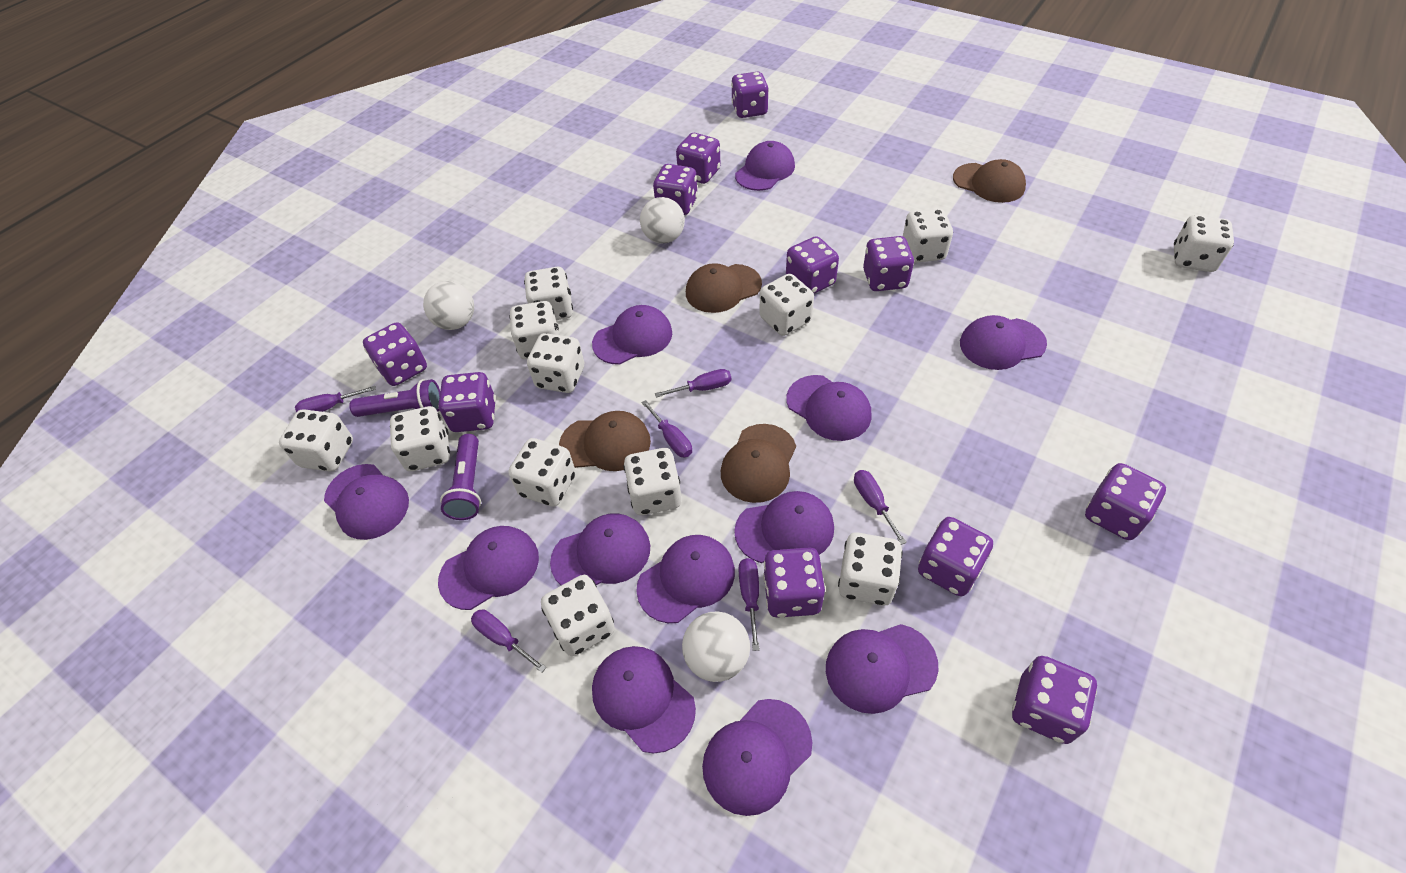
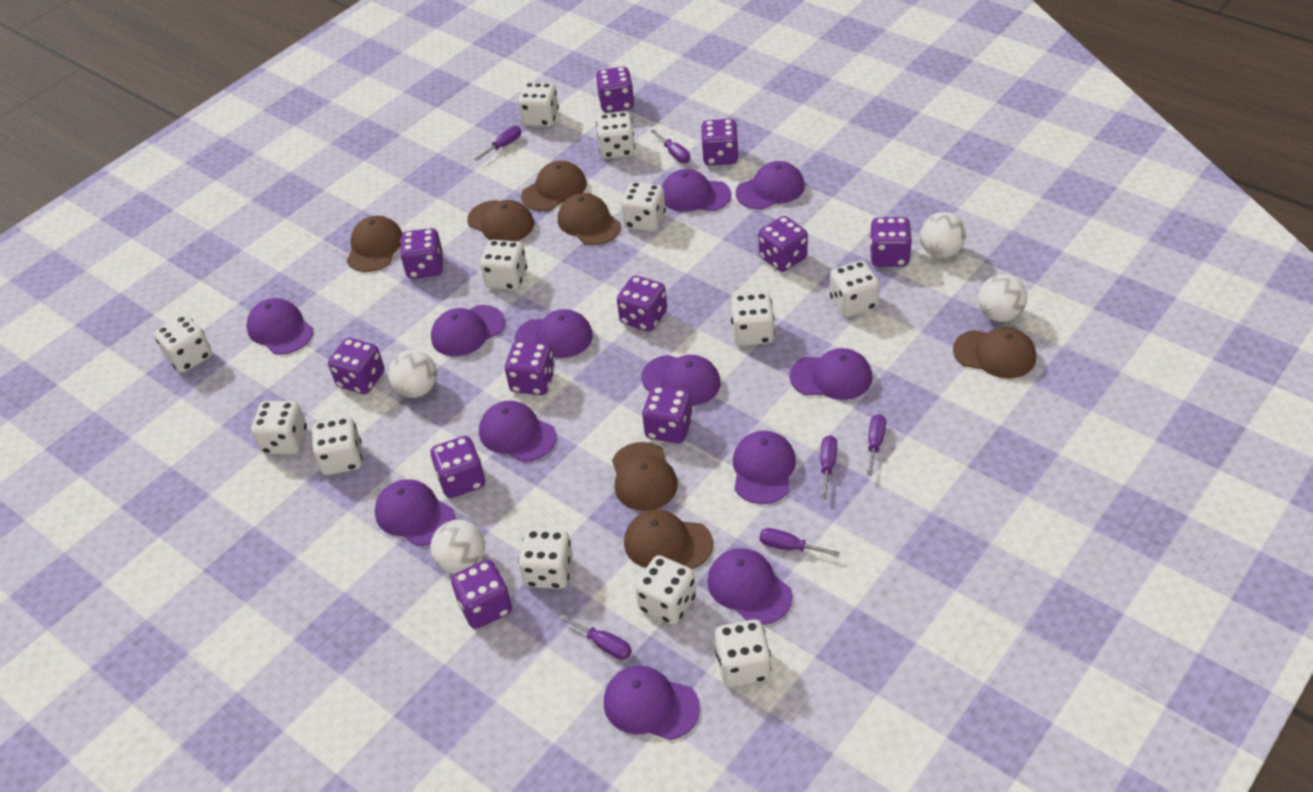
brown cap: [559,411,651,471] [686,263,762,313] [721,424,796,503] [953,159,1026,203] = 4 -> [346,216,402,272] [467,200,534,241] [521,161,587,211] [558,193,621,245] [612,442,678,511] [624,510,713,569] [953,327,1036,379] = 7
purple flashlight: [349,379,440,417] [440,434,481,520] = 2 -> none = 0
white ball: [423,281,474,330] [640,197,685,244] [682,611,750,682] = 3 -> [388,350,437,398] [431,520,485,574] [920,212,966,258] [978,274,1027,322] = 4

